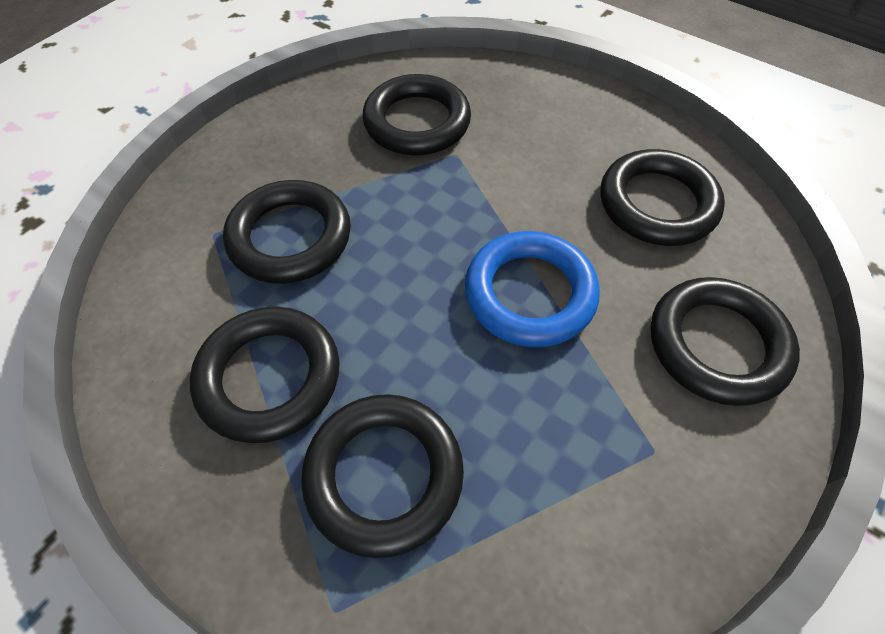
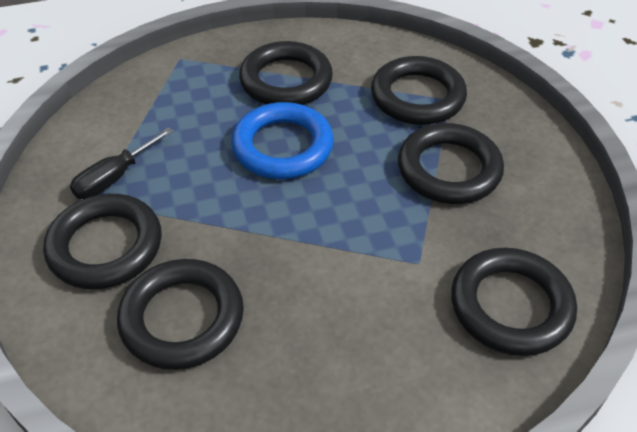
black screwdriver: none = 0 -> [70,127,173,199] = 1

